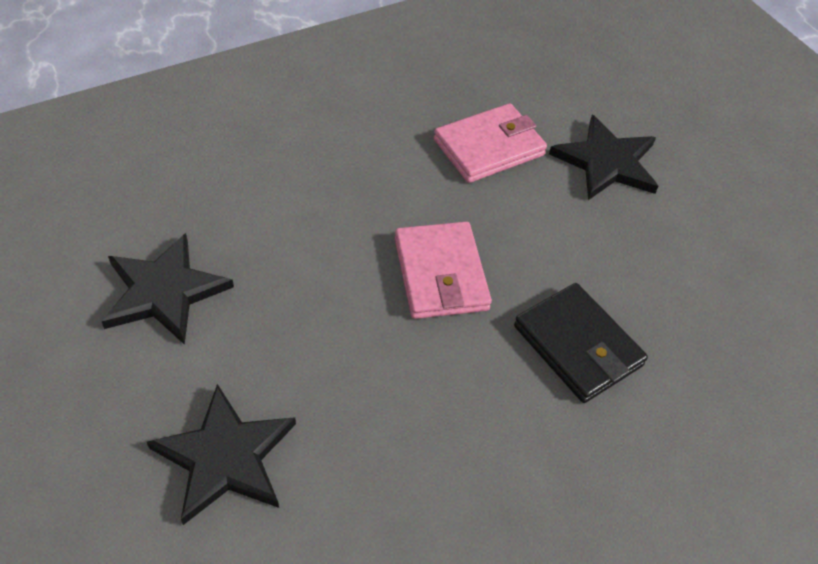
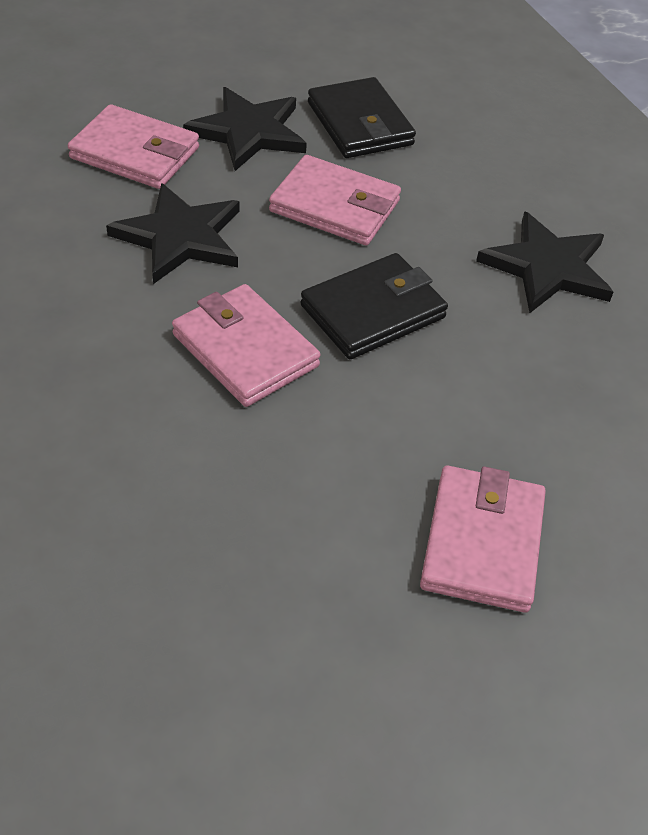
black wallet: [514,283,648,403] = 1 -> [300,253,448,359] [308,77,416,158] = 2
pink wallet: [395,222,492,319] [434,103,547,183] = 2 -> [68,104,199,189] [172,284,320,407] [269,155,401,245] [420,465,546,613] = 4

